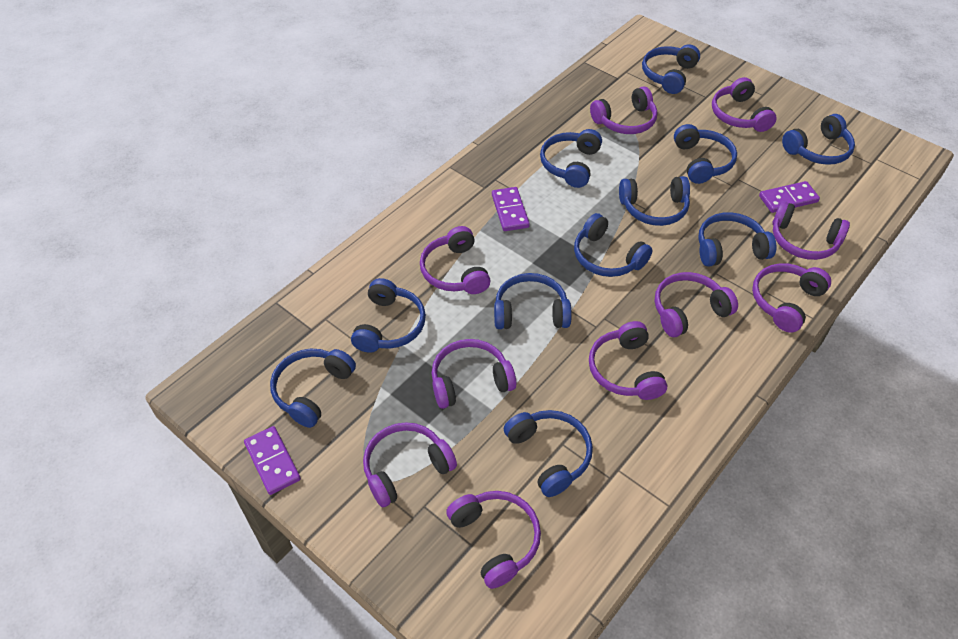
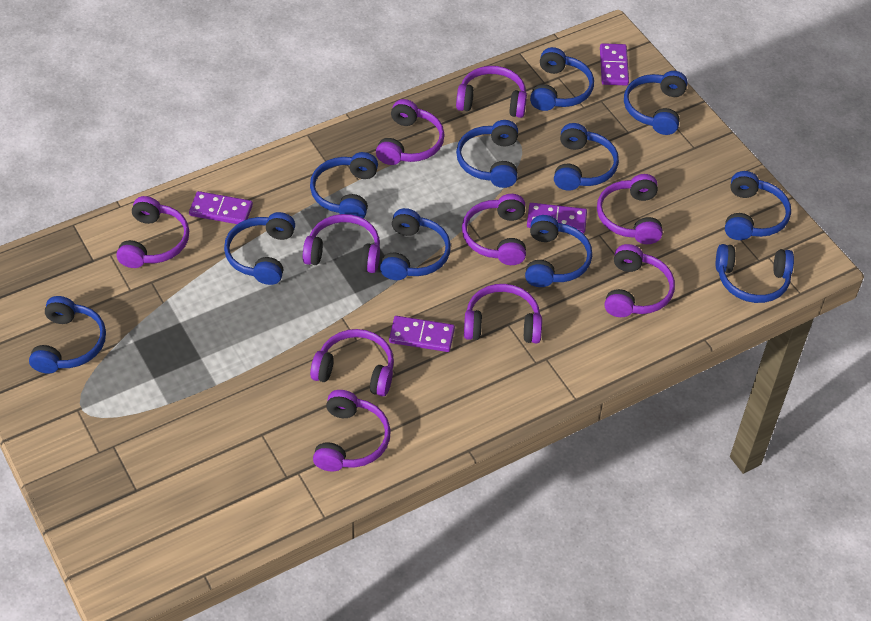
purple domino: [244,426,301,495] [492,187,530,231] [759,181,820,213] = 3 -> [189,191,253,224] [389,316,455,352] [527,203,587,234] [600,43,629,86] = 4

